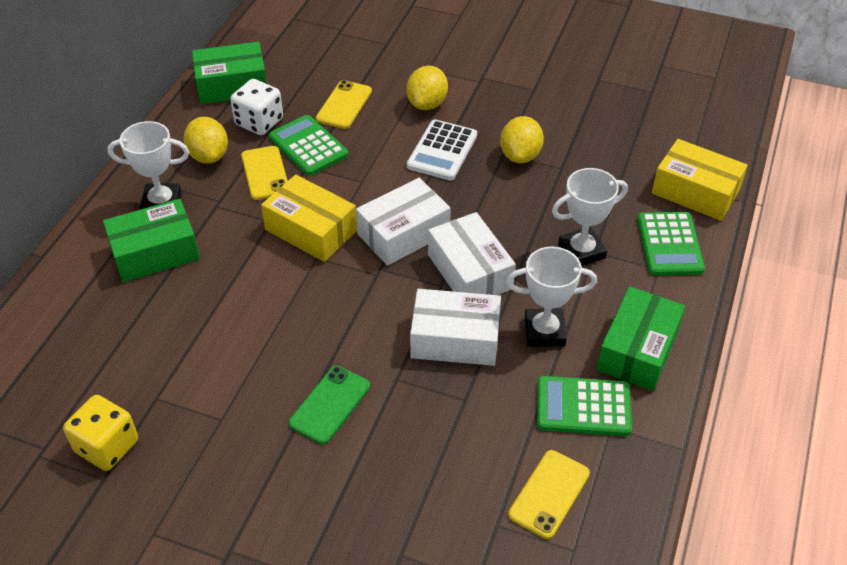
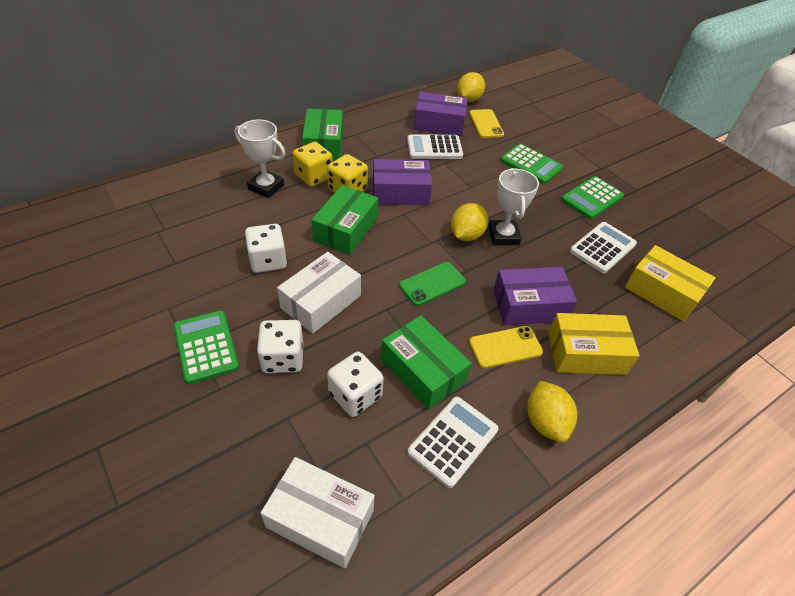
purple box: none = 0 -> [373,159,432,205] [414,92,468,136] [493,267,577,325] = 3
white box: [356,178,451,266] [410,289,501,366] [428,212,516,295] = 3 -> [261,457,375,569] [277,252,361,334] = 2
white calculator: [407,120,477,180] = 1 -> [407,134,463,159] [407,397,499,488] [570,222,637,273] = 3
white dice: [230,79,283,135] = 1 -> [245,224,287,273] [257,320,303,373] [327,352,384,417] = 3
white trophy: [108,121,189,210] [506,246,597,347] [552,168,628,266] = 3 -> [234,119,285,198] [488,168,539,245] = 2
yellow dice: [63,395,138,471] = 1 -> [293,142,333,187] [327,154,368,193] = 2
yellow phone: [241,146,287,200] [316,80,372,129] [508,450,590,539] = 3 -> [469,109,504,138] [469,326,543,368] = 2

